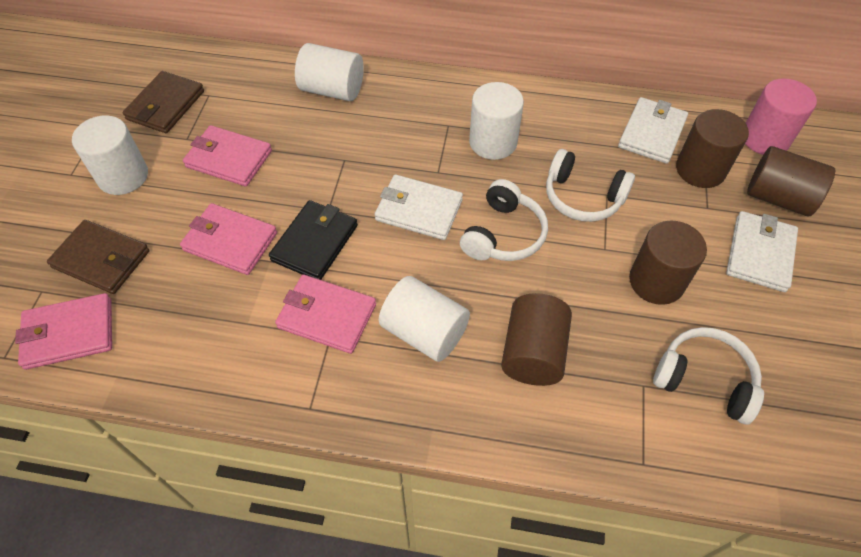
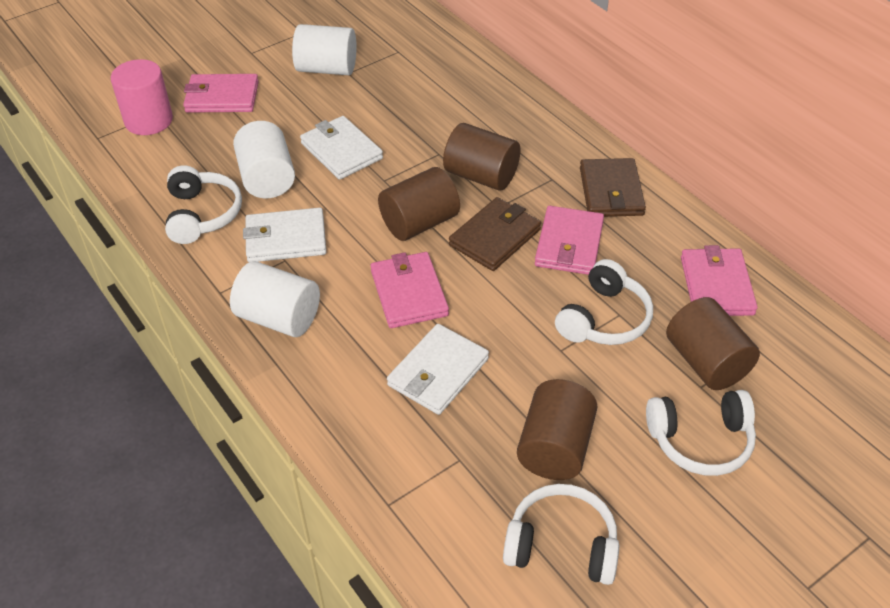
black wallet: [269,200,358,280] = 1 -> none = 0
white cylinder: [72,116,148,195] [295,43,364,101] [379,276,470,362] [469,82,524,160] = 4 -> [230,261,320,337] [233,121,295,199] [292,24,357,75] = 3
white headphones: [460,179,548,261] [546,149,635,222] [653,327,764,424] = 3 -> [165,165,242,244] [503,484,619,585] [555,259,653,345] [646,390,756,476] = 4

